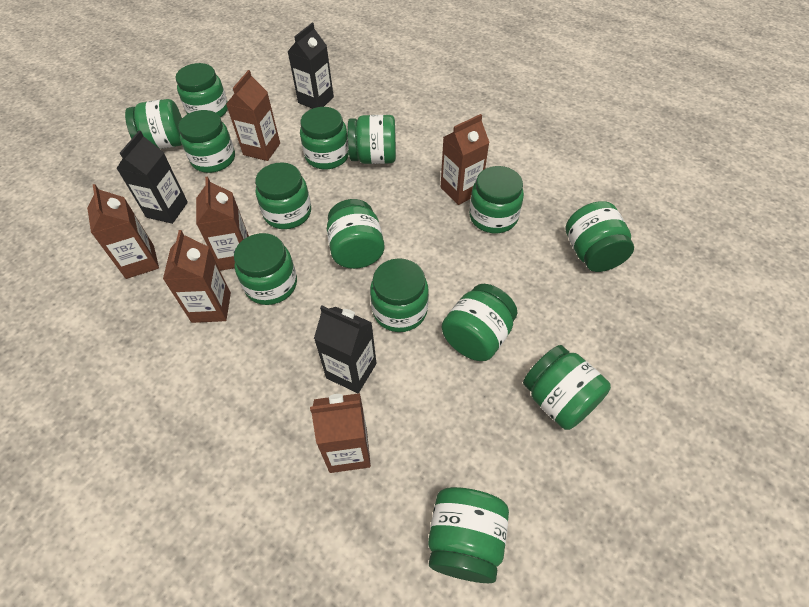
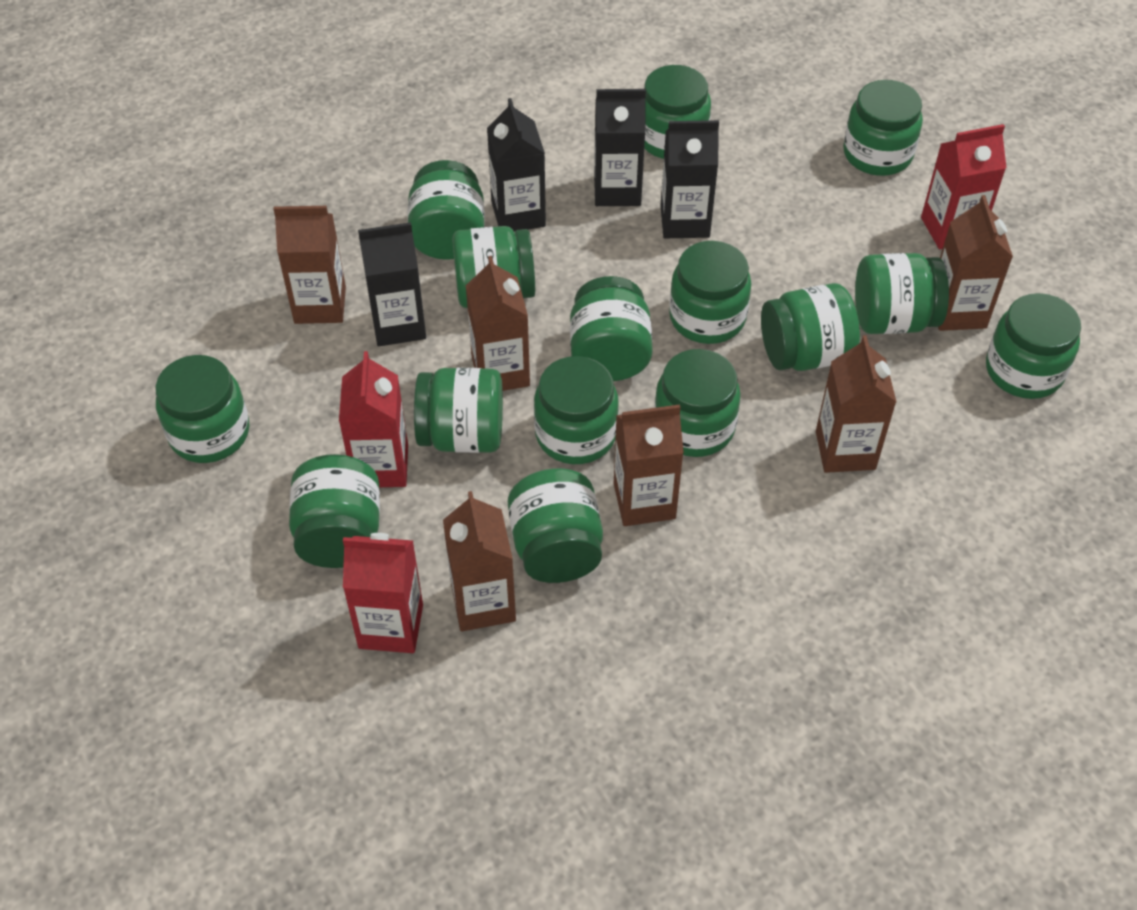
black carton: [116,131,188,224] [288,23,334,109] [314,306,377,393] = 3 -> [358,222,426,346] [487,98,546,232] [594,89,646,206] [660,120,719,238] = 4
green jar: [125,99,182,149] [175,63,228,118] [178,110,235,173] [234,233,297,305] [255,162,311,229] [300,107,349,169] [327,199,385,269] [348,115,396,164] [370,258,429,332] [428,487,509,583] [442,284,517,361] [469,166,524,233] [523,345,611,430] [566,201,634,272] = 14 -> [155,355,250,463] [289,454,380,568] [407,160,485,260] [414,368,503,453] [452,226,535,308] [508,468,603,583] [534,356,619,464] [570,276,653,381] [644,65,711,159] [654,349,741,457] [669,241,751,344] [761,283,860,371] [843,80,923,176] [855,253,949,334] [986,293,1081,399] = 15
red carton: none = 0 -> [339,351,408,487] [343,533,423,653] [921,124,1006,249] = 3

